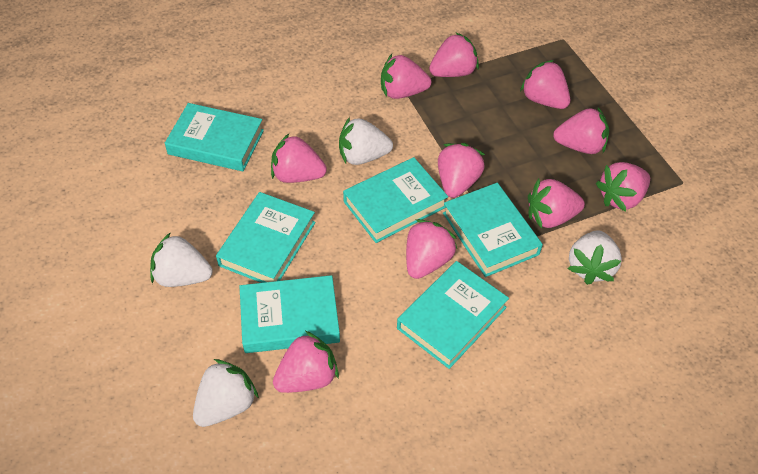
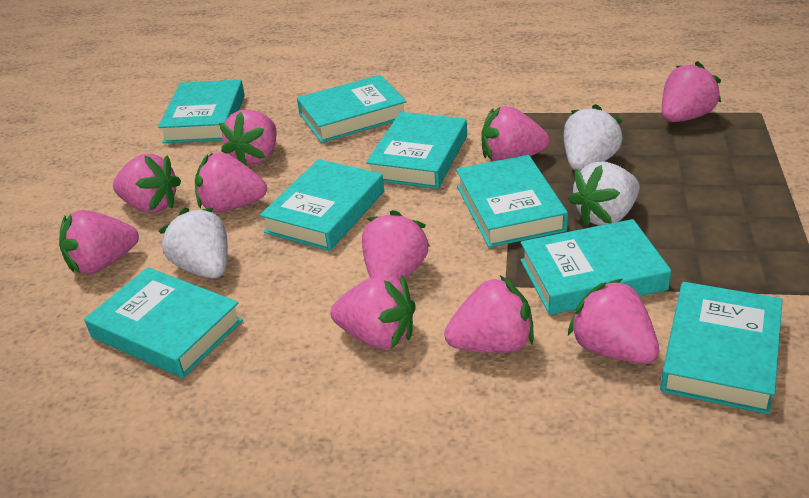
turquoise book: [165,103,264,171] [216,192,315,283] [239,275,340,353] [343,157,448,243] [397,261,509,369] [443,183,543,277] = 6 -> [84,267,243,378] [158,79,245,143] [260,159,384,251] [297,75,406,143] [366,112,467,189] [456,155,568,248] [521,219,671,315] [660,282,783,414] = 8
white strawberry: [150,232,213,287] [193,359,259,427] [339,117,393,165] [568,230,622,285] = 4 -> [159,208,228,279] [564,104,623,171] [568,161,640,226] = 3

